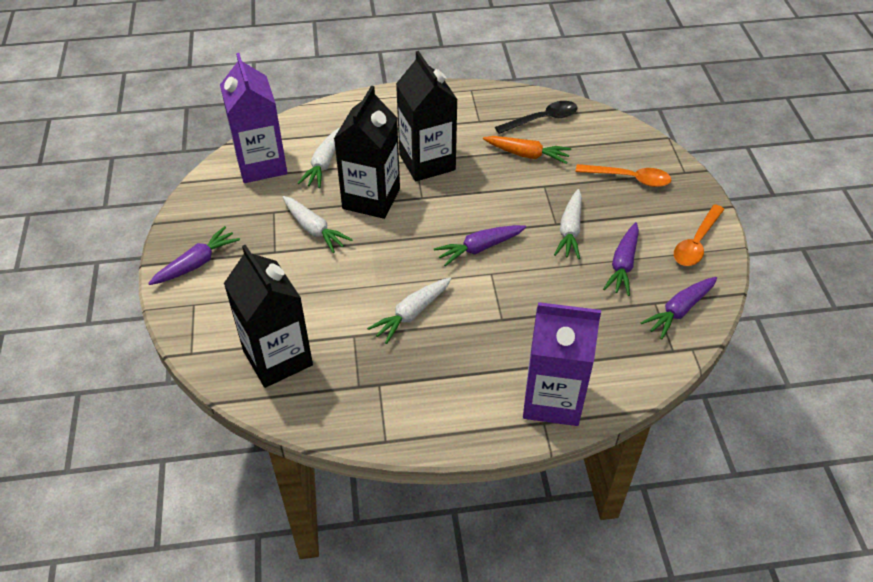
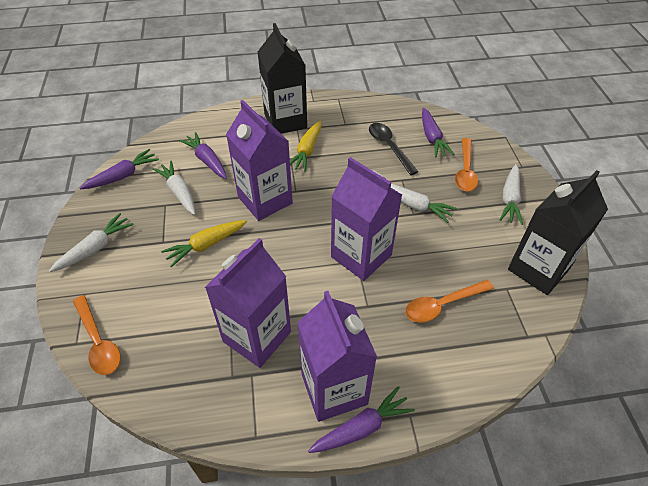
black carton: [224,244,313,388] [334,86,400,219] [396,51,458,181] = 3 -> [258,23,307,134] [508,170,608,295] = 2
orange carrot: [483,136,571,164] = 1 -> none = 0
orange spoon: [576,164,671,187] [674,204,725,266] = 2 -> [73,295,121,375] [405,280,494,323] [455,138,478,191] = 3
purple carton: [220,53,287,183] [523,302,601,426] = 2 -> [205,238,291,368] [226,100,293,221] [297,291,377,422] [331,157,402,281] = 4
yellow carrot: none = 0 -> [161,220,247,267] [290,121,322,172] = 2

